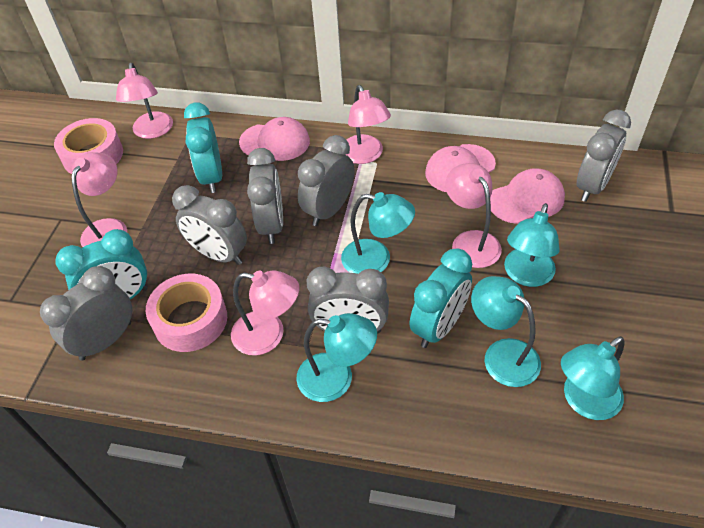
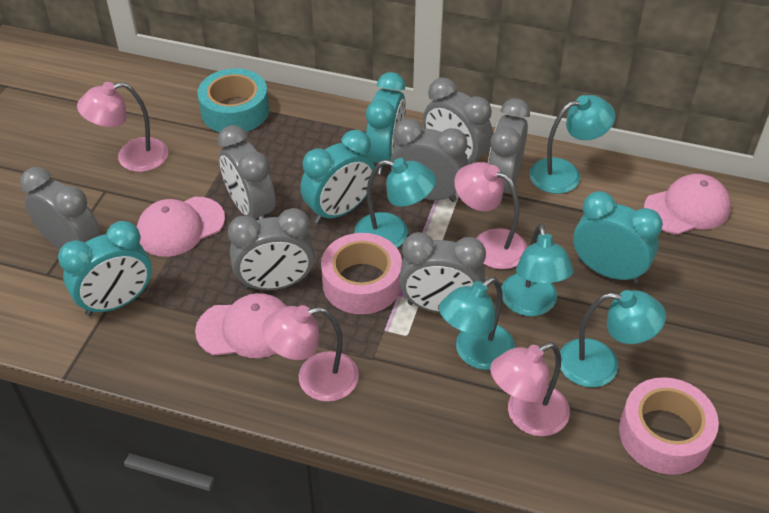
grey clock: [40,266,132,361] [172,185,247,265] [247,148,283,244] [298,135,354,226] [307,267,389,333] [577,109,631,202] = 6 -> [20,167,100,250] [217,125,276,220] [228,208,315,290] [390,118,468,202] [399,232,486,313] [423,78,493,164] [488,98,530,193] = 7
pink lamp: [71,152,127,247] [116,63,173,139] [231,270,299,356] [345,85,391,164] [445,163,502,268] = 5 -> [77,82,168,172] [262,305,359,402] [454,162,527,269] [490,342,570,436] = 4
turquoise clock: [55,229,148,299] [184,102,222,193] [409,248,472,348] = 3 -> [58,221,152,316] [300,130,375,224] [366,72,406,174] [573,191,663,283] = 4
turquoise tape: none = 0 -> [197,68,269,132] = 1

